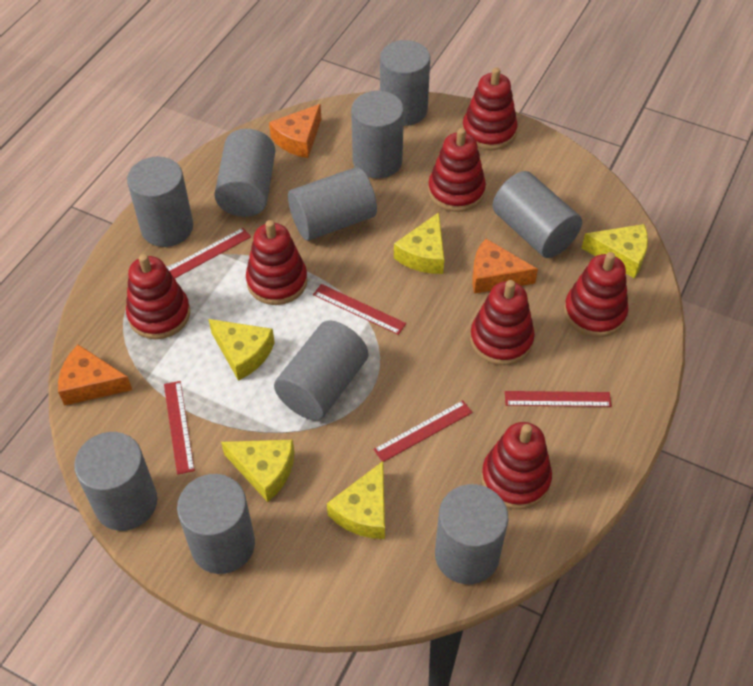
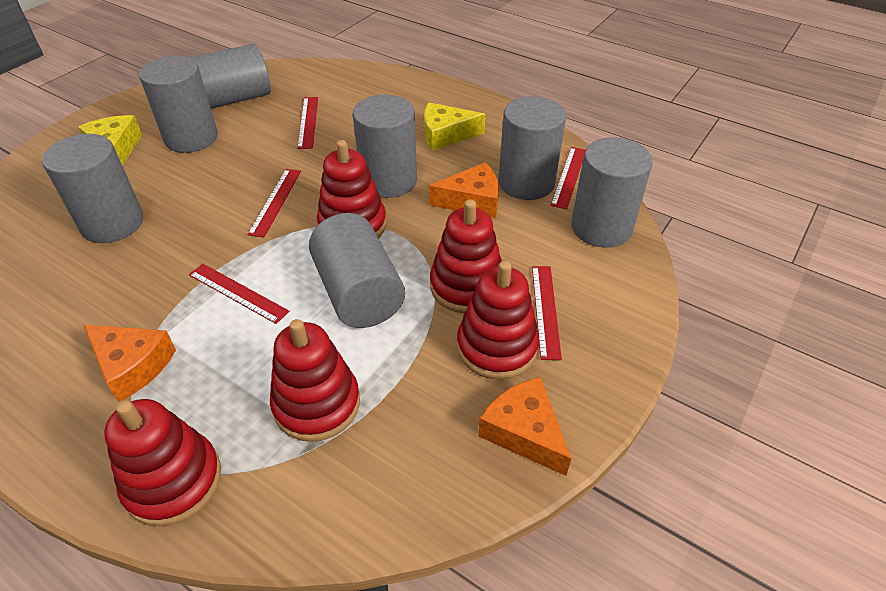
grey cylinder: [74,432,158,531] [127,157,193,247] [177,474,255,574] [214,129,275,217] [274,320,368,421] [288,167,377,241] [351,91,404,179] [380,40,430,126] [435,484,508,584] [493,171,582,258] = 10 -> [42,134,144,243] [139,56,218,153] [190,44,271,109] [309,213,405,328] [353,95,417,198] [498,96,566,200] [571,137,653,248] = 7
red stacking toy: [126,254,190,339] [246,220,308,305] [428,128,486,212] [462,67,518,150] [470,280,535,365] [481,422,552,509] [564,252,629,337] = 7 -> [104,399,221,526] [270,319,360,442] [317,140,386,238] [430,199,502,313] [457,261,539,379] = 5
yellow cheese: [208,319,275,381] [221,440,295,502] [327,461,385,539] [394,212,444,274] [582,224,648,278] = 5 -> [78,115,142,166] [424,102,485,151] = 2

